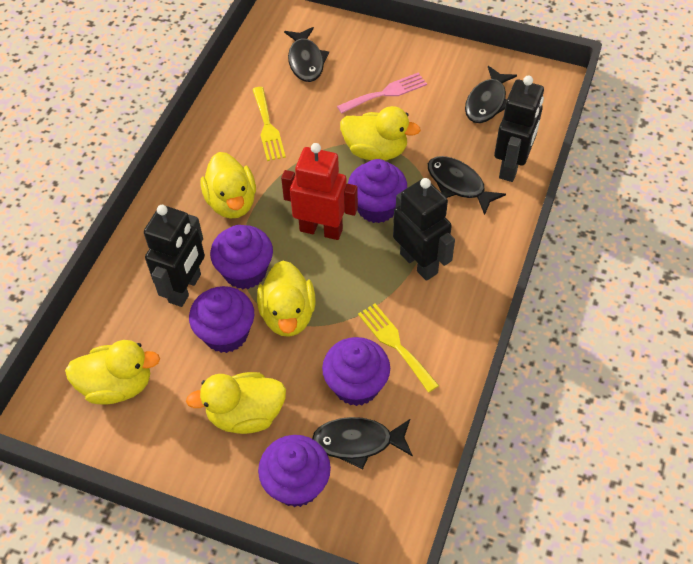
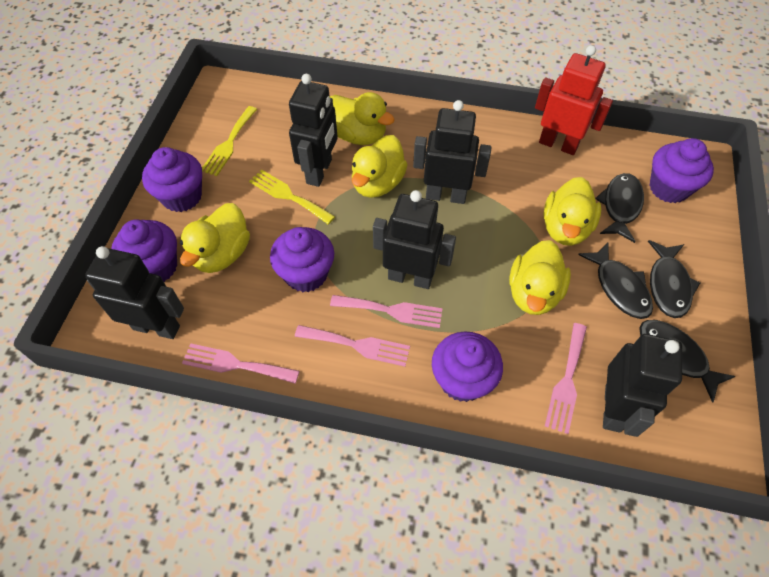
black robot: [144,205,205,307] [393,178,455,281] [494,76,544,182] = 3 -> [85,246,184,339] [289,74,338,187] [373,190,456,289] [413,100,491,204] [603,334,682,437] = 5
pink fork: [337,72,427,114] = 1 -> [182,343,299,384] [295,325,410,367] [330,295,443,328] [545,323,587,434] = 4

